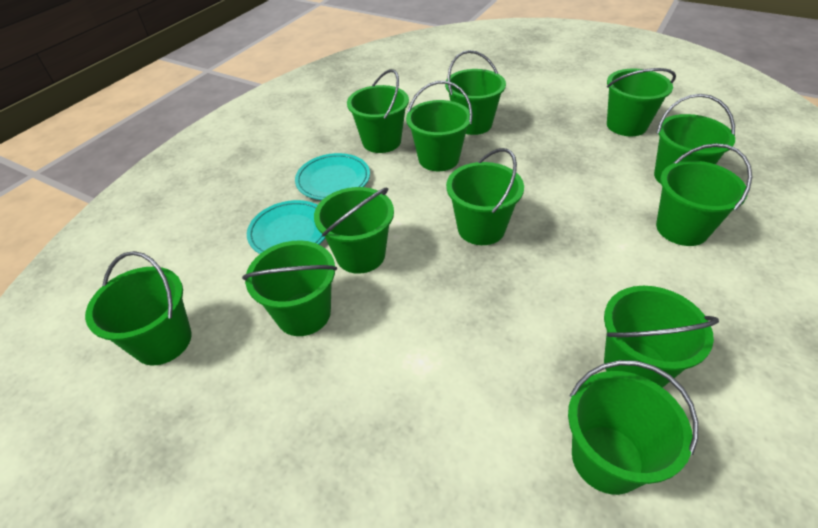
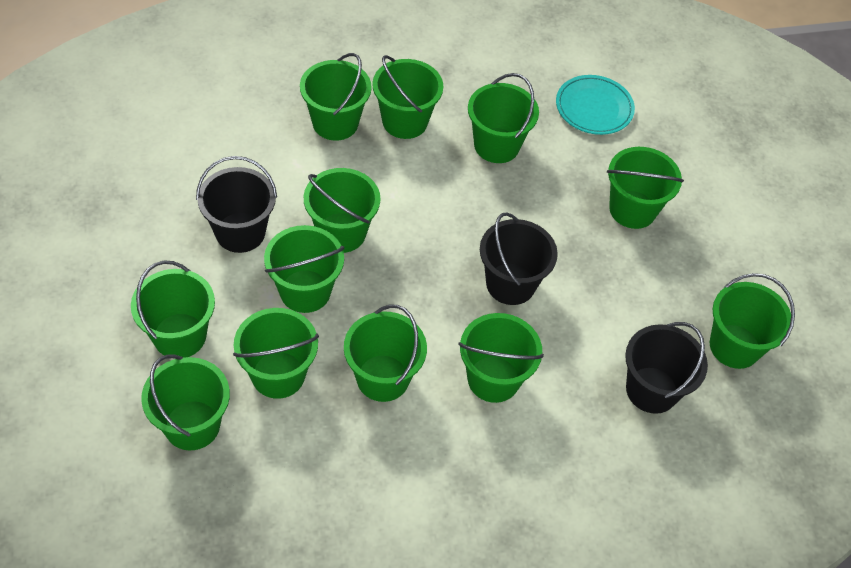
black bucket: none = 0 -> [196,156,277,253] [480,212,558,305] [625,322,708,414] = 3
turquoise plate: [247,200,325,254] [295,153,370,200] = 2 -> [556,75,635,135] = 1

